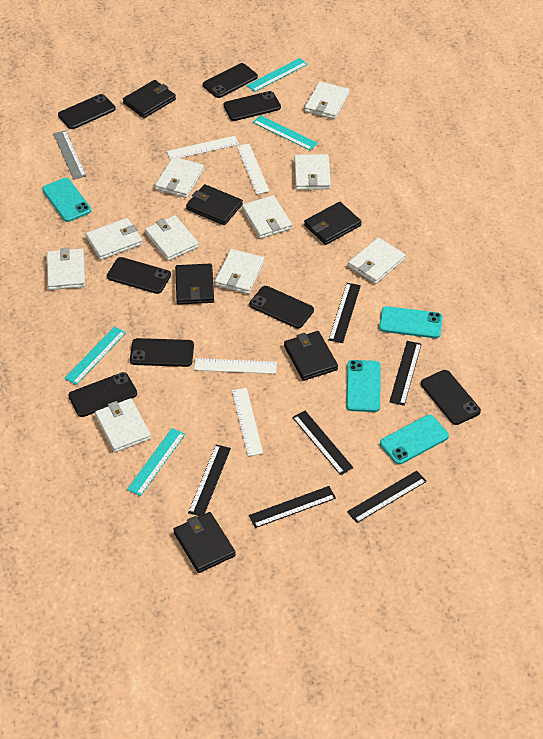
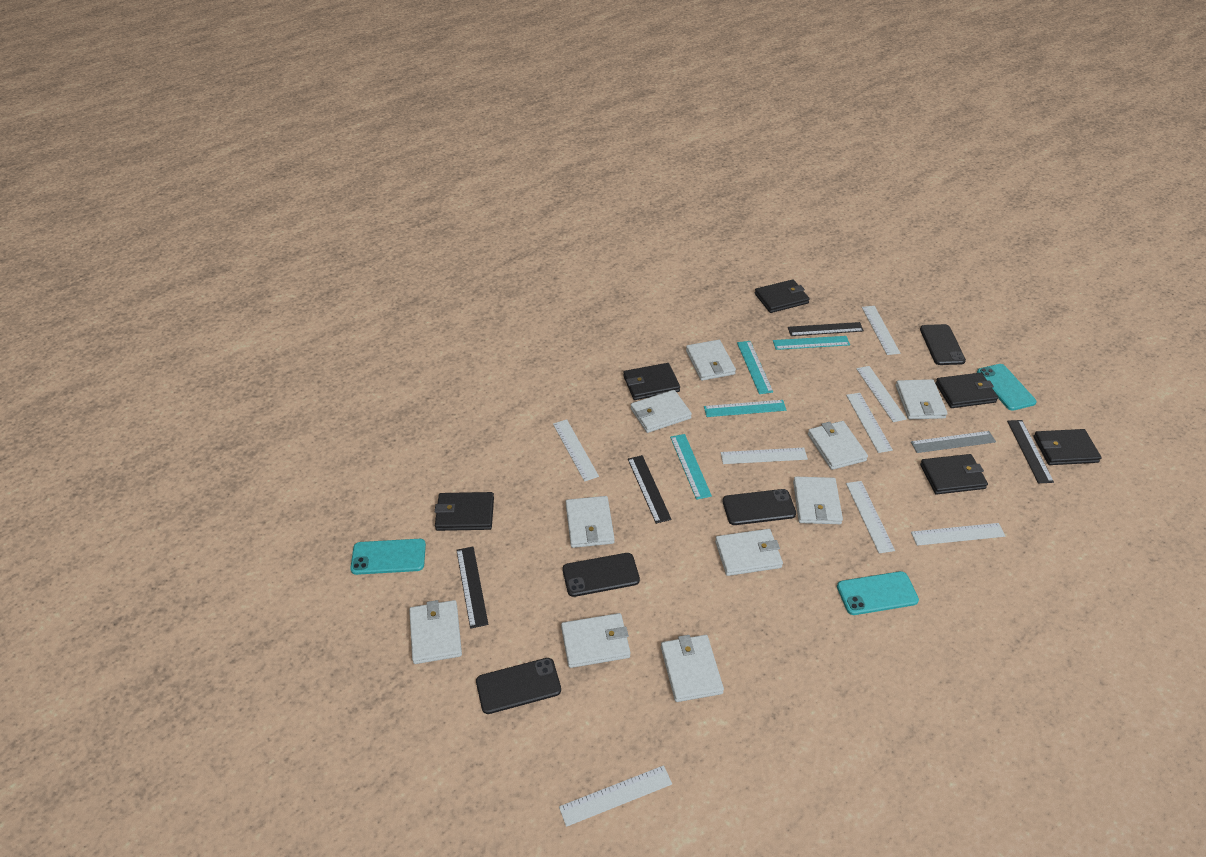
black phone: [58,94,116,129] [68,372,137,417] [107,257,171,294] [130,338,194,367] [203,63,258,98] [223,91,281,121] [249,286,314,329] [421,370,481,425] = 8 -> [476,658,561,714] [563,553,640,597] [722,489,796,525] [920,324,966,365] = 4
black ruler: [188,444,231,516] [249,486,336,528] [292,411,354,475] [329,283,361,343] [347,471,427,523] [390,341,422,406] = 6 -> [456,547,488,629] [628,455,672,524] [788,322,864,336] [1007,420,1054,483] = 4
turquoise phone: [42,178,91,222] [346,360,381,412] [379,306,443,338] [380,415,449,465] = 4 -> [350,539,426,575] [837,571,919,615] [977,364,1037,411] = 3
white ruler: [167,136,239,160] [194,358,277,374] [232,388,263,456] [237,144,269,194] = 4 -> [553,419,599,482] [559,765,672,827] [721,448,808,464] [846,393,893,453] [846,481,895,553] [856,366,907,422] [862,306,900,355] [911,523,1005,546] = 8

